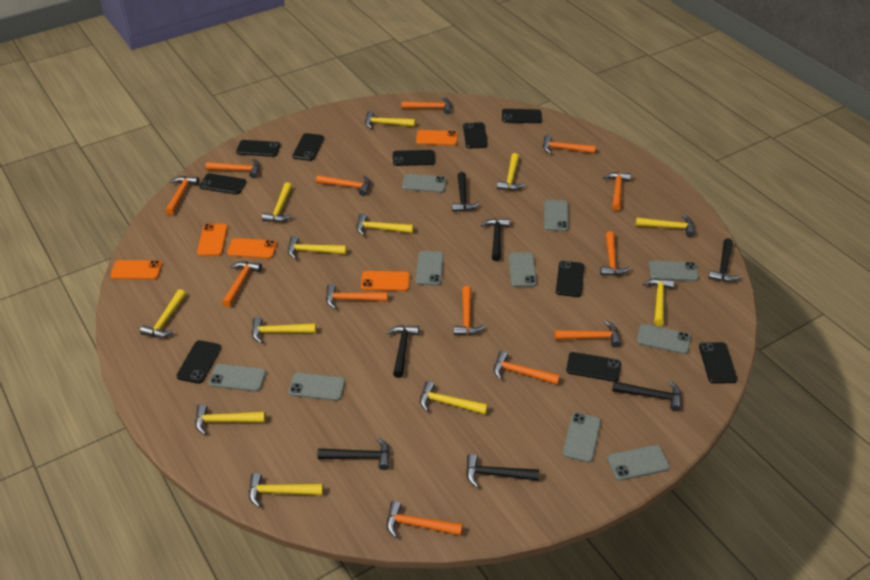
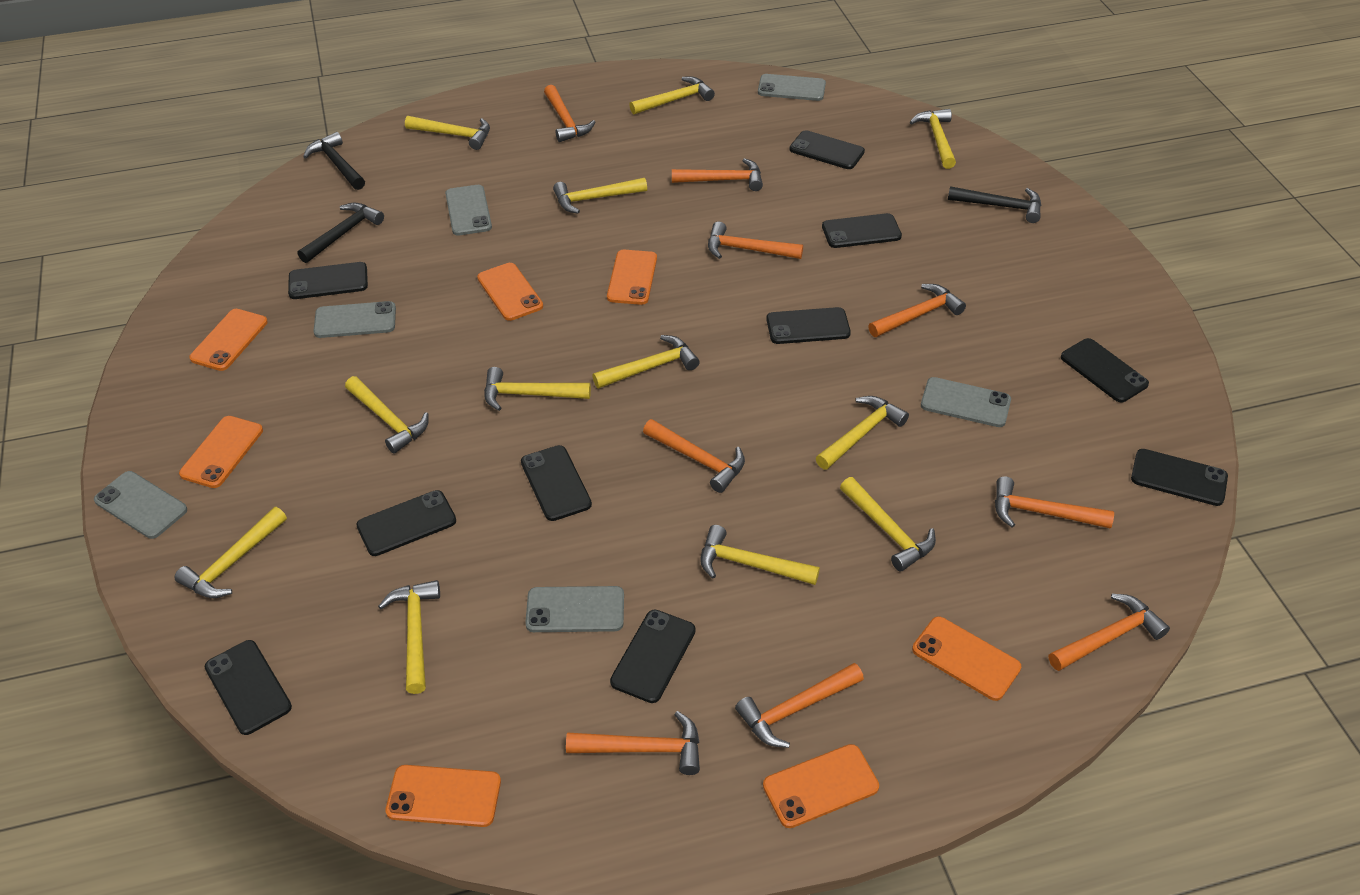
black hammer: [318,437,390,470] [387,325,419,378] [452,172,480,212] [466,454,539,488] [481,218,510,261] [612,381,681,411] [708,238,740,282] = 7 -> [297,203,384,263] [303,132,365,190] [948,186,1041,223] = 3
grey phone: [209,364,266,391] [288,373,345,401] [402,174,447,193] [415,251,444,286] [508,252,537,287] [544,200,568,231] [563,413,601,462] [607,445,670,481] [637,324,691,354] [649,261,699,281] = 10 -> [94,471,187,539] [314,301,396,338] [445,185,492,236] [525,586,624,632] [758,74,826,101] [921,377,1011,427] = 6
orange hammer: [165,176,199,215] [206,158,260,178] [222,261,262,307] [316,175,370,196] [326,284,388,309] [387,501,463,538] [402,97,451,114] [454,286,485,335] [494,351,560,385] [543,135,595,154] [554,320,621,347] [600,231,630,276] [603,172,631,211] = 13 -> [544,85,595,142] [566,711,700,775] [643,419,745,493] [672,158,763,191] [708,222,803,259] [735,663,864,748] [868,284,966,337] [995,476,1114,529] [1049,594,1170,671] = 9
orange phone: [110,260,162,280] [197,224,228,256] [227,238,277,259] [361,271,410,291] [416,130,458,146] = 5 -> [179,416,263,488] [189,309,268,371] [385,765,501,827] [477,263,543,321] [607,250,657,305] [763,744,879,828] [912,616,1021,701] = 7

